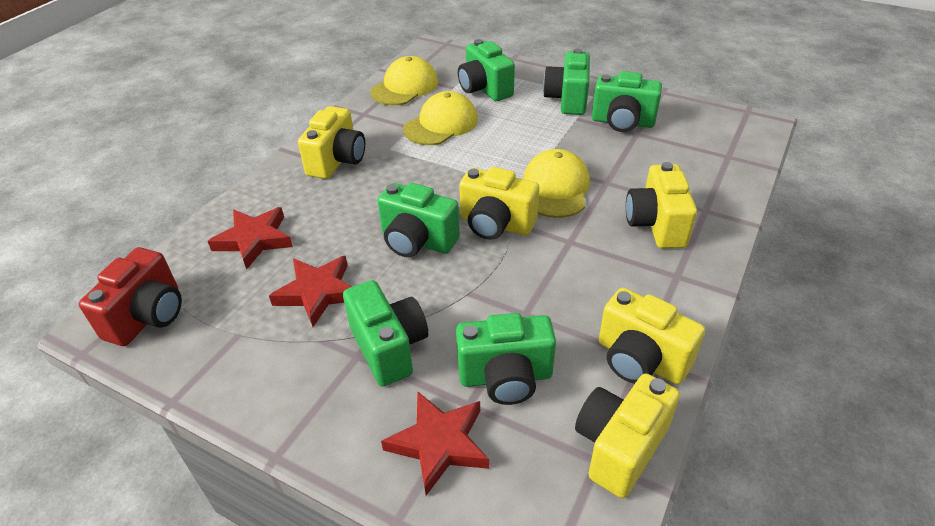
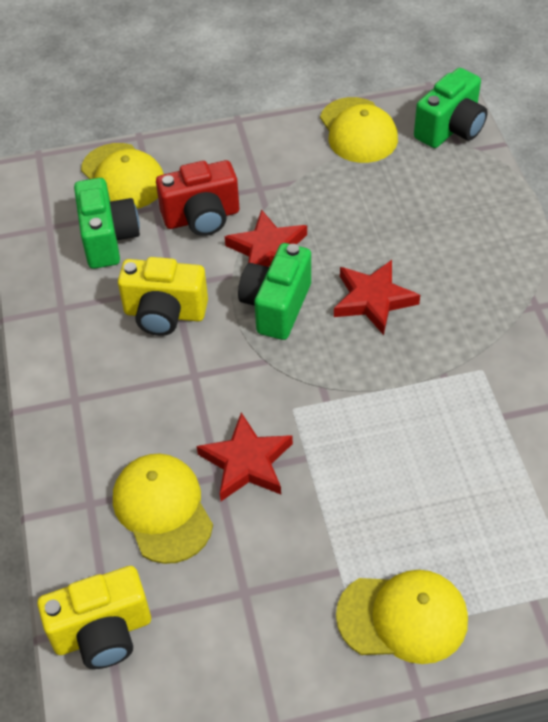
green camera: [343,280,428,386] [377,183,460,257] [456,313,556,405] [458,39,515,101] [543,49,590,115] [592,71,662,132] = 6 -> [74,178,140,269] [238,243,311,340] [414,68,488,148] = 3
yellow camera: [298,106,365,179] [459,167,539,240] [575,373,680,498] [599,288,705,384] [626,162,697,248] = 5 -> [37,566,151,669] [118,257,208,336] = 2
yellow cap: [370,56,438,105] [403,91,478,145] [523,149,590,218] = 3 -> [81,143,164,209] [113,454,213,564] [320,97,398,163] [336,570,468,664] = 4

